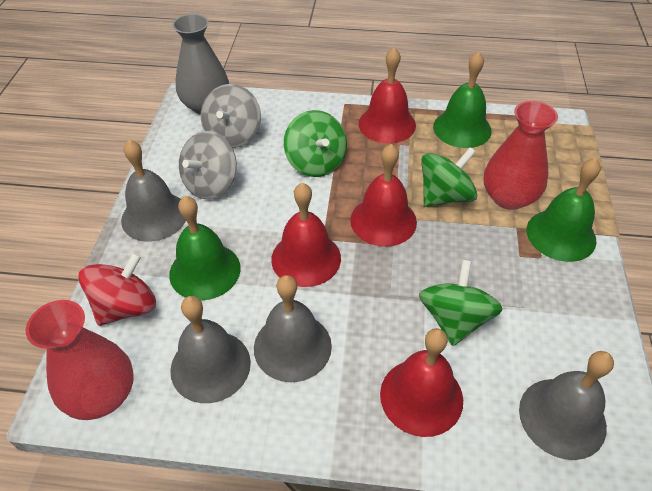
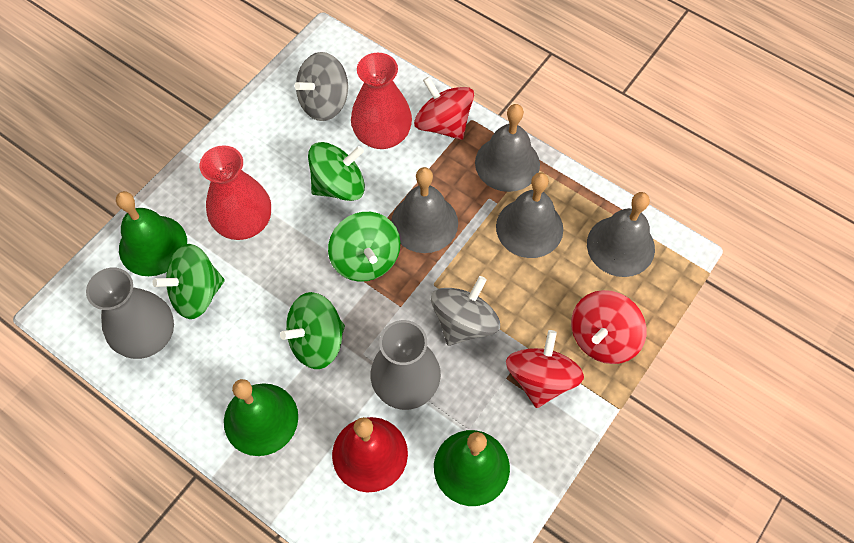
green spinning top: [284,110,347,177] [419,260,503,346] [421,147,477,207] = 3 -> [153,244,225,319] [280,292,345,369] [308,142,365,201] [328,212,400,282] = 4
grey vase: [172,14,229,115] = 1 -> [86,268,174,359] [371,320,441,410] = 2
red bell: [271,183,341,287] [350,144,417,247] [359,47,416,143] [380,328,463,437] = 4 -> [332,417,408,492] = 1
red spinning top: [79,252,156,326] = 1 -> [414,77,474,140] [506,330,584,408] [571,290,647,364] = 3

